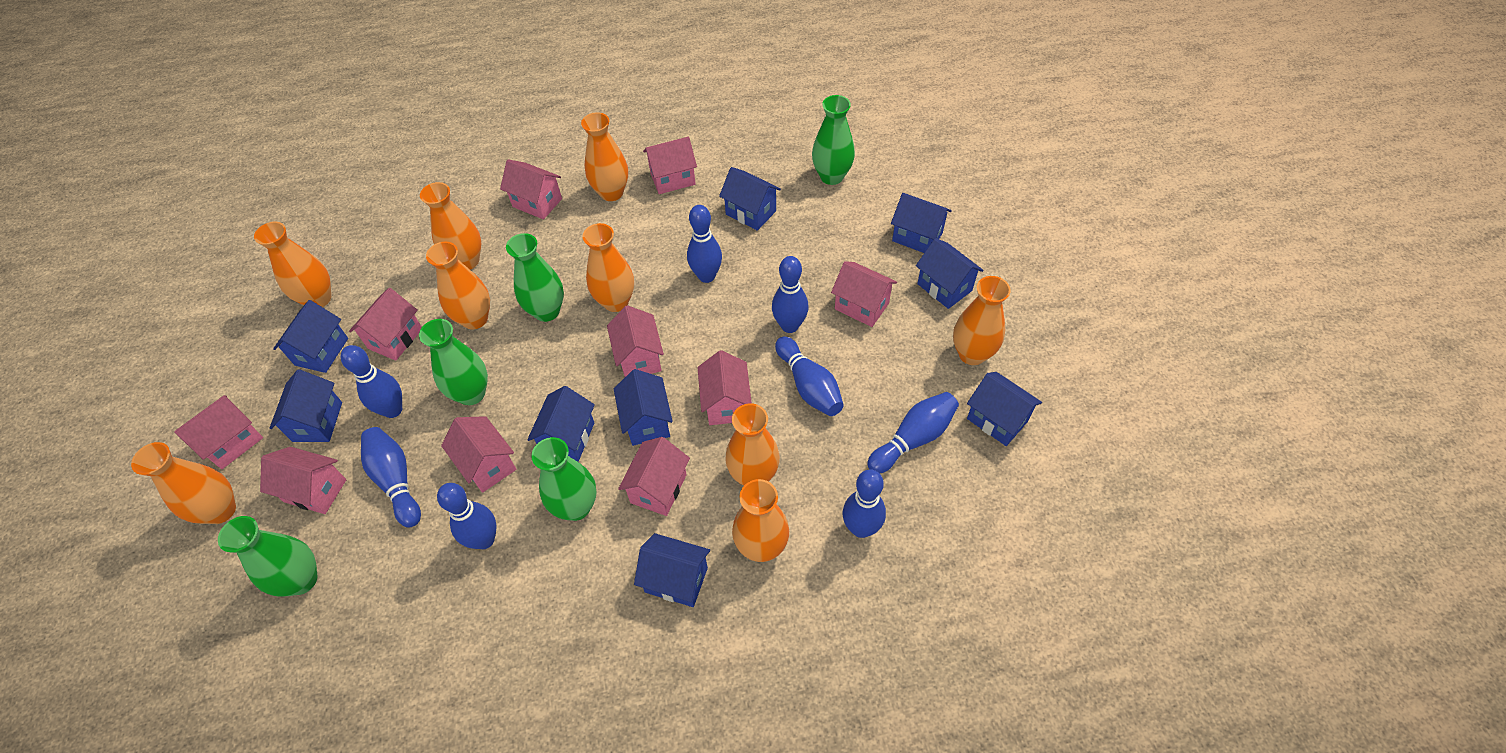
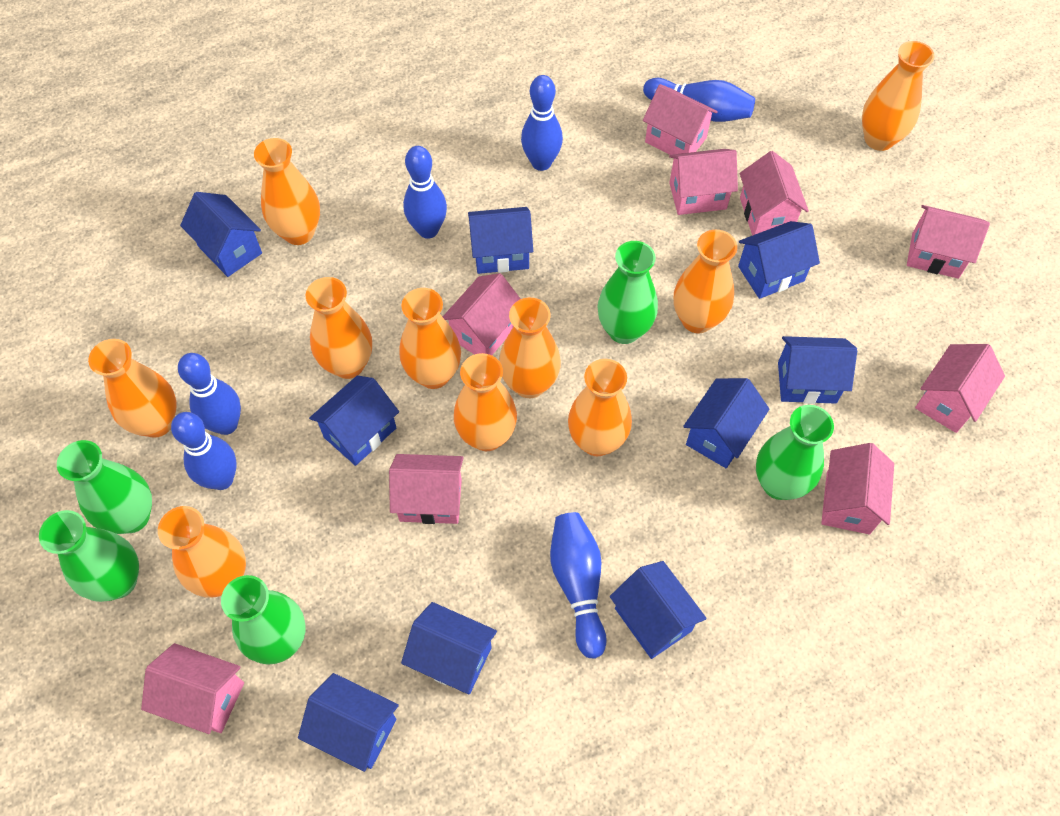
blue bowling pin: [341,345,402,418] [361,427,421,528] [437,483,497,549] [687,205,722,283] [772,256,809,333] [775,336,844,416] [843,469,886,538] [867,392,959,474] = 8 -> [171,412,237,490] [178,353,241,435] [403,146,447,239] [521,75,563,171] [550,512,607,659] [643,78,755,122] = 6
orange vase: [131,442,236,524] [254,222,331,307] [420,182,481,270] [426,242,490,330] [581,112,628,201] [583,223,634,312] [725,403,780,486] [732,479,789,562] [953,276,1011,365] = 9 -> [88,339,177,438] [158,506,246,598] [254,138,320,245] [306,277,372,379] [399,288,461,389] [454,353,517,451] [499,298,561,398] [568,359,632,456] [674,230,737,333] [862,41,935,151] = 10
pink house: [174,395,263,469] [260,447,347,514] [349,288,422,361] [441,416,516,493] [500,159,562,219] [607,305,664,377] [618,437,690,516] [643,137,697,194] [697,350,752,425] [831,261,897,327] = 10 -> [141,643,244,734] [389,454,464,524] [443,273,520,355] [643,84,718,155] [669,149,738,215] [740,151,809,236] [821,443,894,534] [907,205,990,279] [915,344,1005,433] = 9

